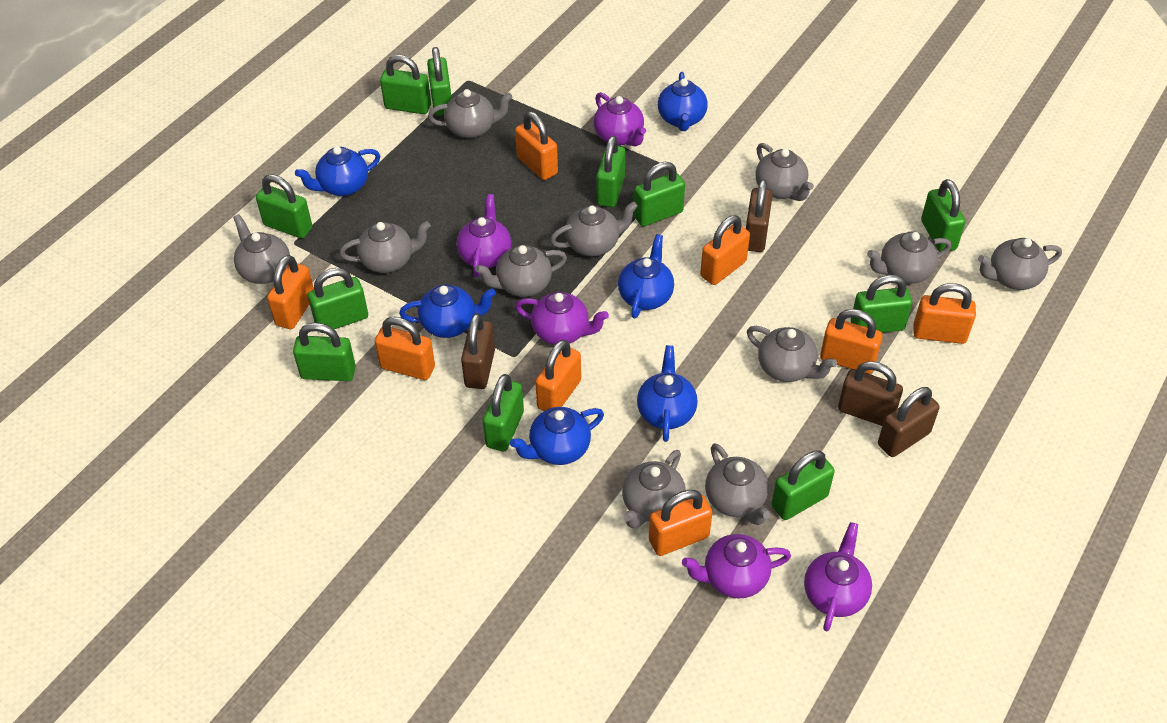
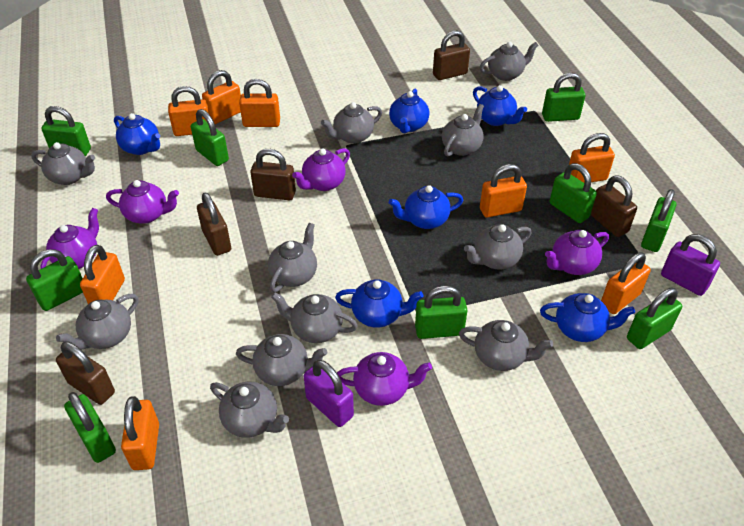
brown padlock: [461,313,495,389] [746,179,773,252] [838,361,903,426] [878,387,940,457] = 4 -> [56,341,115,405] [197,193,231,256] [250,149,296,200] [433,31,470,80] [591,175,637,237] = 5
green padlock: [256,174,312,238] [293,323,356,381] [308,268,368,333] [380,55,431,114] [427,47,452,116] [483,374,524,451] [596,136,625,207] [634,162,685,227] [772,450,835,520] [851,275,912,333] [921,179,965,252] = 11 -> [26,249,83,311] [41,106,91,156] [64,392,116,463] [191,109,229,166] [415,285,468,339] [542,73,585,122] [550,163,597,223] [627,288,682,349] [641,189,676,252] = 9
purple padlock: none = 0 -> [304,360,354,427] [661,234,720,296] = 2

